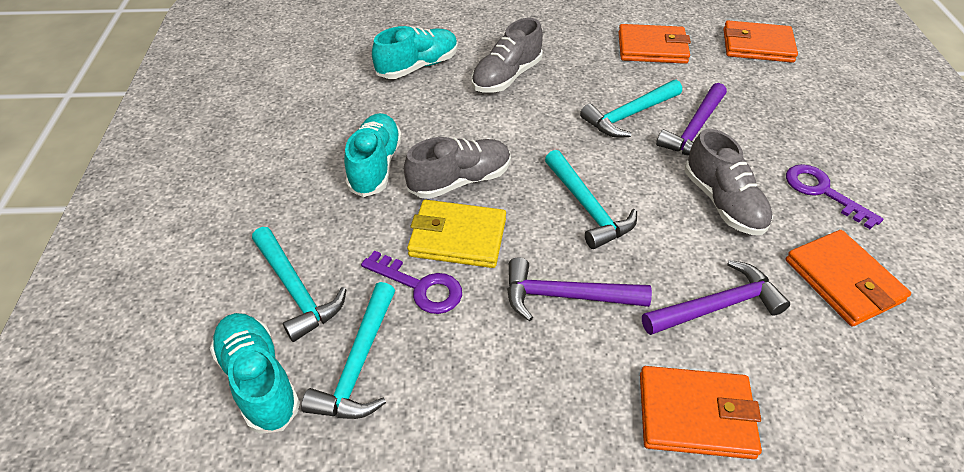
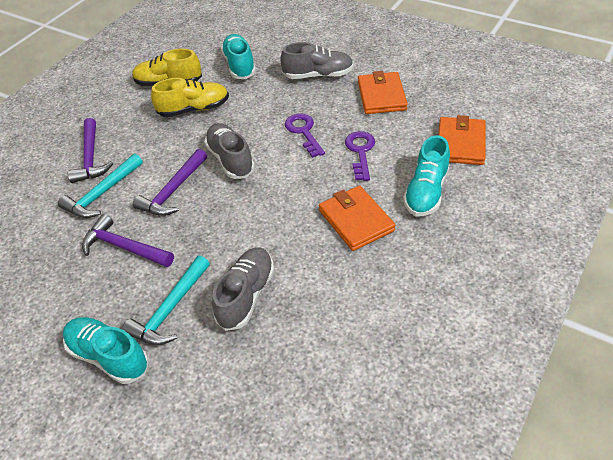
orange wallet: [618,24,691,64] [640,366,762,459] [723,20,798,63] [786,230,911,327] = 4 -> [319,186,395,251] [358,71,408,114] [438,115,486,165] = 3
turquoise hammer: [252,227,347,342] [301,282,395,419] [545,150,637,249] [580,80,682,137] = 4 -> [58,154,143,218] [122,256,210,345] = 2
yellow shoe: none = 0 -> [132,49,202,86] [151,78,229,117] = 2
yellow wallet: [407,200,506,268] = 1 -> none = 0

